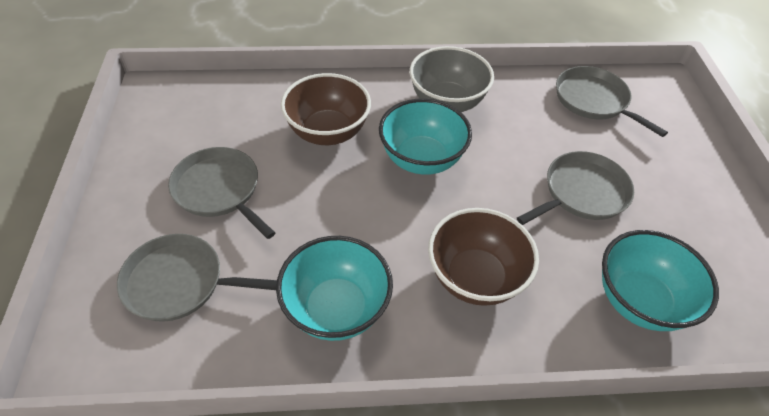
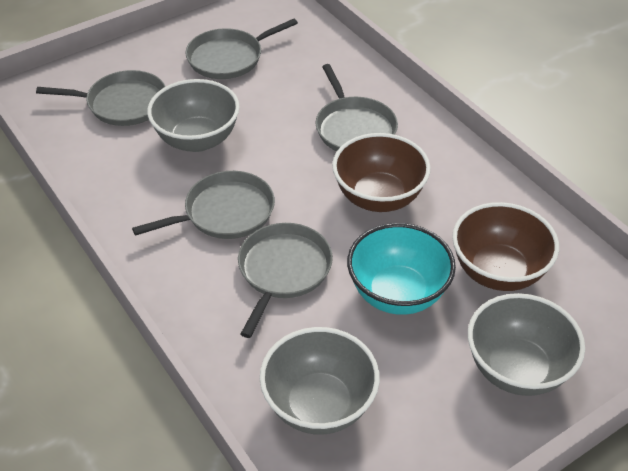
grey bowl: [409,46,494,112] = 1 -> [147,79,240,152] [260,327,380,435] [468,293,585,396] = 3
grey pan: [117,234,277,322] [168,147,275,239] [517,151,634,225] [556,66,668,137] = 4 -> [36,70,166,126] [132,171,275,239] [186,19,298,79] [238,223,333,338] [315,64,398,151] = 5
turquoise bowl: [276,236,393,341] [379,99,472,175] [602,230,719,331] = 3 -> [347,223,456,315] = 1

